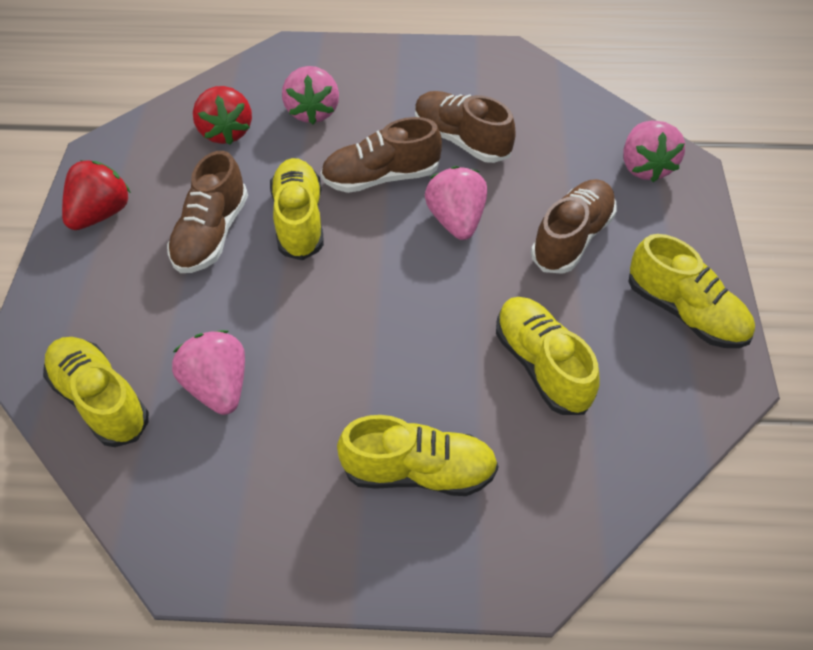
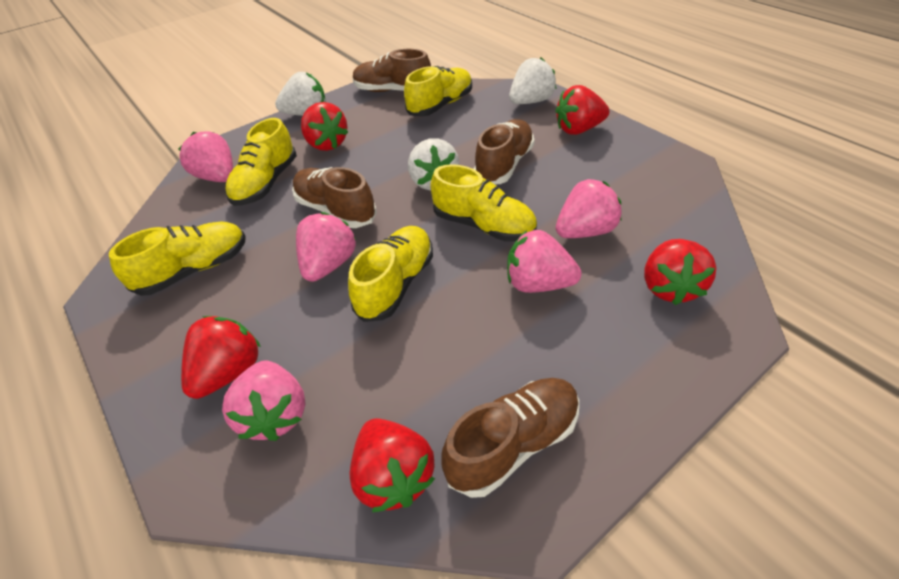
pink strawberry: [172,330,245,415] [282,66,339,124] [425,166,487,240] [623,121,685,182] = 4 -> [178,131,233,182] [222,360,305,441] [296,212,356,282] [507,230,582,293] [556,179,622,238] = 5
red strawberry: [62,160,131,230] [193,86,252,145] = 2 -> [181,316,261,399] [301,102,348,151] [350,418,435,512] [555,85,610,135] [644,239,717,305] = 5
white strawberry: none = 0 -> [275,72,326,116] [408,138,459,191] [509,58,556,104] = 3

